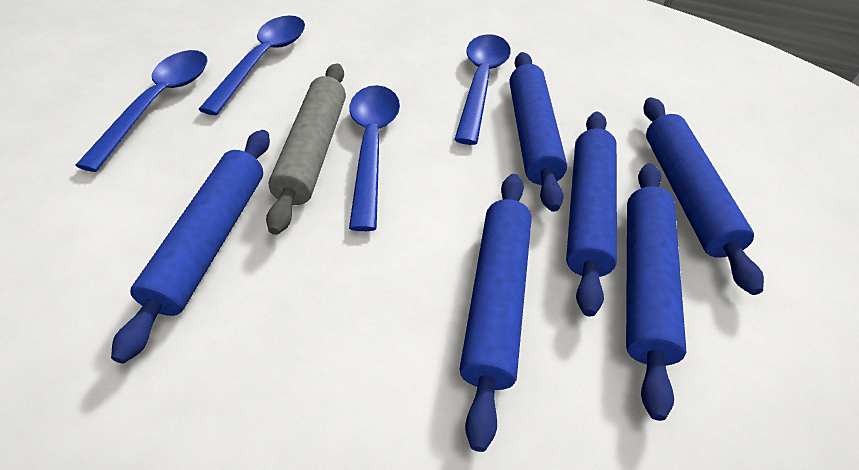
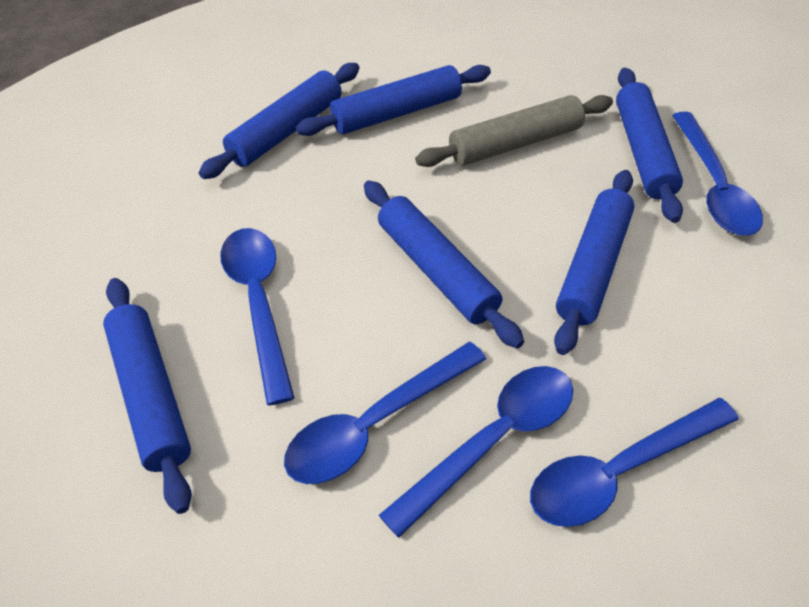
blue spoon: [75,50,208,172] [198,15,305,115] [349,85,400,231] [454,34,511,145] = 4 -> [220,228,295,405] [284,342,486,484] [379,366,573,538] [530,398,739,527] [672,112,763,236] = 5

